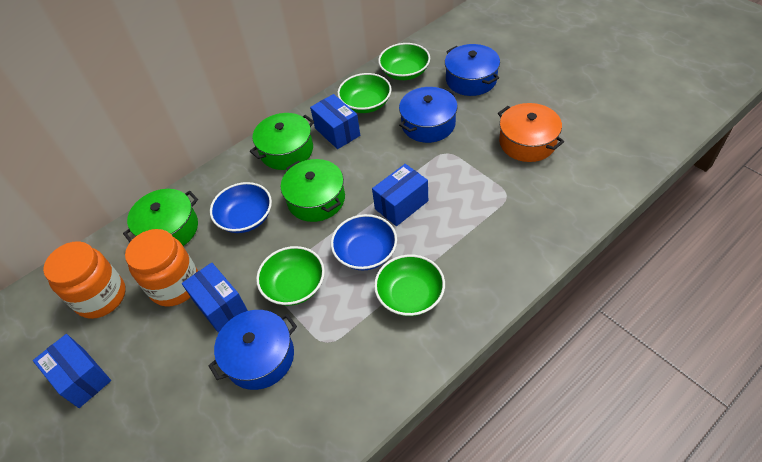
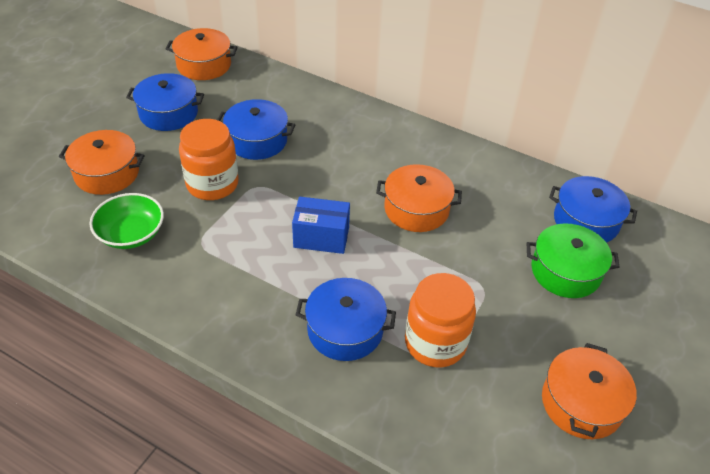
blue bowl: [210,182,272,233] [331,214,397,271] = 2 -> none = 0
blue box: [33,334,111,408] [182,263,248,333] [310,94,360,149] [372,164,428,226] = 4 -> [292,197,350,254] = 1
blue pot: [208,310,297,390] [399,87,457,143] [445,44,500,96] = 3 -> [126,73,204,131] [217,99,295,160] [296,278,396,361] [549,176,637,243] = 4
green bowl: [256,246,325,306] [337,73,392,113] [374,255,445,316] [378,43,430,80] = 4 -> [90,193,164,249] = 1
green pot: [123,189,198,246] [250,113,314,170] [281,159,345,222] = 3 -> [527,223,620,298] = 1
orange pot: [498,103,564,162] = 1 -> [59,130,144,195] [166,28,238,80] [376,164,462,232] [542,343,637,439] = 4

